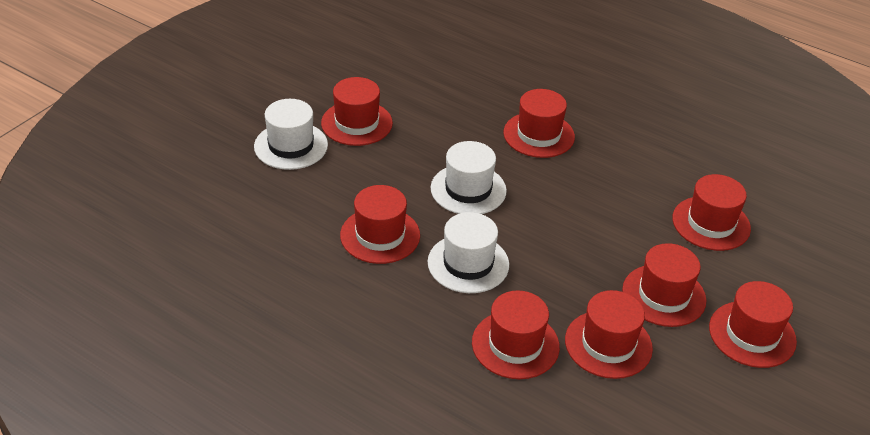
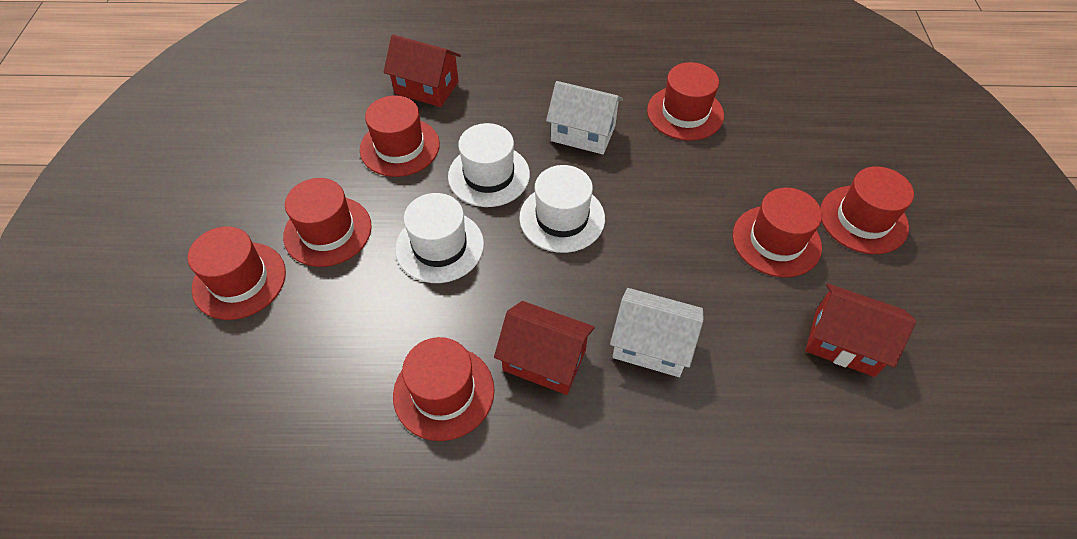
red hat: [321,77,393,146] [340,185,420,264] [472,290,560,379] [503,89,575,158] [565,290,653,379] [622,243,706,327] [672,174,751,251] [709,281,797,368] = 8 -> [188,226,286,320] [283,178,372,267] [360,95,440,177] [393,337,494,441] [647,62,724,141] [733,188,822,277] [820,166,914,254] = 7
red house: none = 0 -> [383,35,461,107] [494,301,595,395] [805,283,916,377] = 3
white house: none = 0 -> [546,81,623,154] [610,288,704,377] = 2

